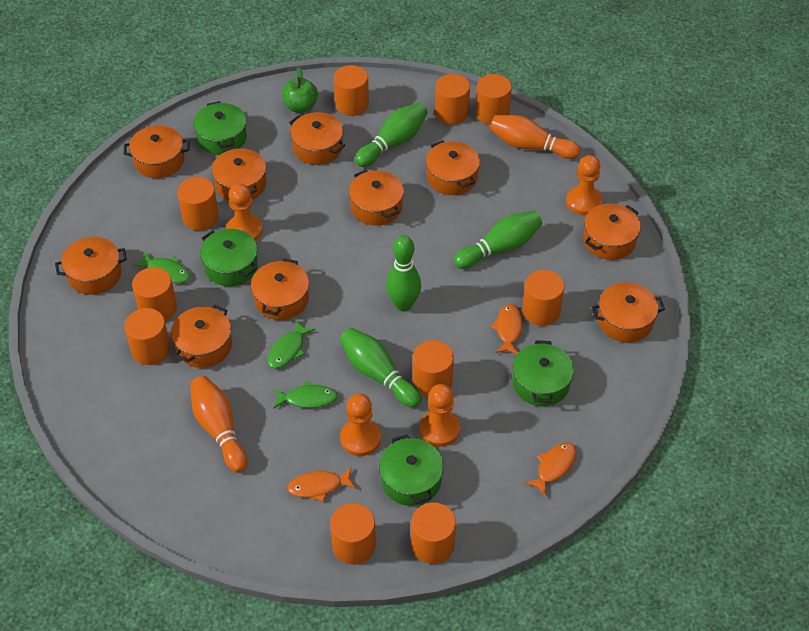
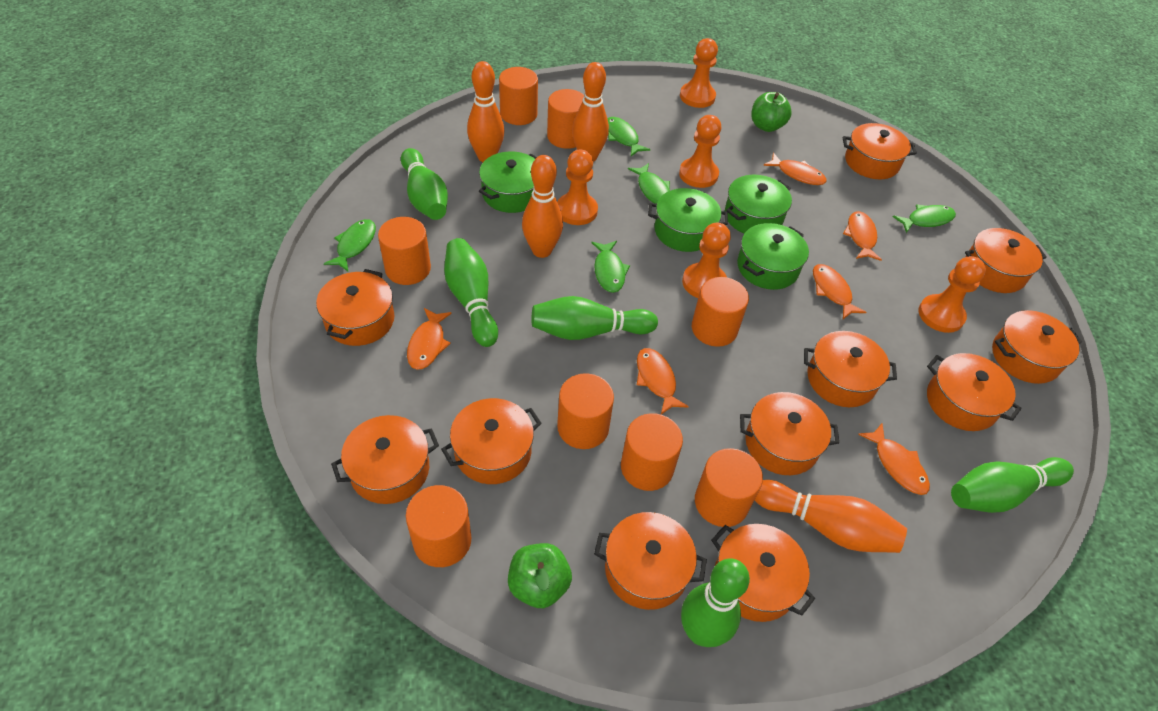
green apple: [282,67,318,113] = 1 -> [508,543,572,608] [751,92,792,132] = 2
green bowling pin: [340,328,421,408] [355,102,428,167] [386,235,421,311] [453,211,542,269] = 4 -> [401,148,448,220] [444,238,498,347] [531,296,658,340] [681,558,750,647] [951,457,1074,513] = 5
green fish: [133,251,190,283] [267,320,315,369] [273,381,338,409] = 3 -> [324,219,376,271] [591,241,630,293] [607,117,650,156] [628,163,670,204] [893,204,956,233] = 5
orange bowling pin: [190,376,248,473] [490,115,580,159] = 2 -> [467,61,504,162] [522,155,563,258] [572,62,609,162] [755,480,907,553] = 4
orange cylinder: [124,308,171,365] [132,267,177,321] [177,177,219,231] [330,503,376,565] [334,65,369,116] [411,502,456,564] [413,340,454,398] [435,74,470,125] [475,74,512,125] [522,270,564,326] = 10 -> [378,217,431,285] [406,485,471,567] [499,67,538,125] [547,89,584,149] [557,373,614,449] [621,413,683,491] [692,277,749,347] [695,448,763,527] = 8
orange fish: [287,467,356,502] [491,304,523,354] [525,442,576,497] = 3 -> [407,308,452,370] [637,348,689,414] [763,153,827,185] [813,264,866,319] [843,211,882,261] [858,423,930,495] = 6
orange pawn: [226,184,263,241] [340,393,381,456] [420,384,460,447] [566,155,602,215] = 4 -> [557,150,598,225] [679,115,721,188] [680,38,718,108] [682,223,731,298] [918,256,986,333] = 5
orange pot: [55,237,127,295] [124,125,190,178] [171,305,232,368] [212,147,267,201] [251,258,309,320] [289,112,345,165] [349,170,404,226] [426,140,480,195] [583,203,641,260] [591,282,665,343] = 10 -> [316,269,395,346] [331,415,439,504] [441,398,542,484] [594,512,707,610] [711,524,815,622] [740,392,839,475] [804,331,897,407] [843,123,917,179] [927,353,1022,431] [965,228,1047,293] [992,310,1082,384] = 11

